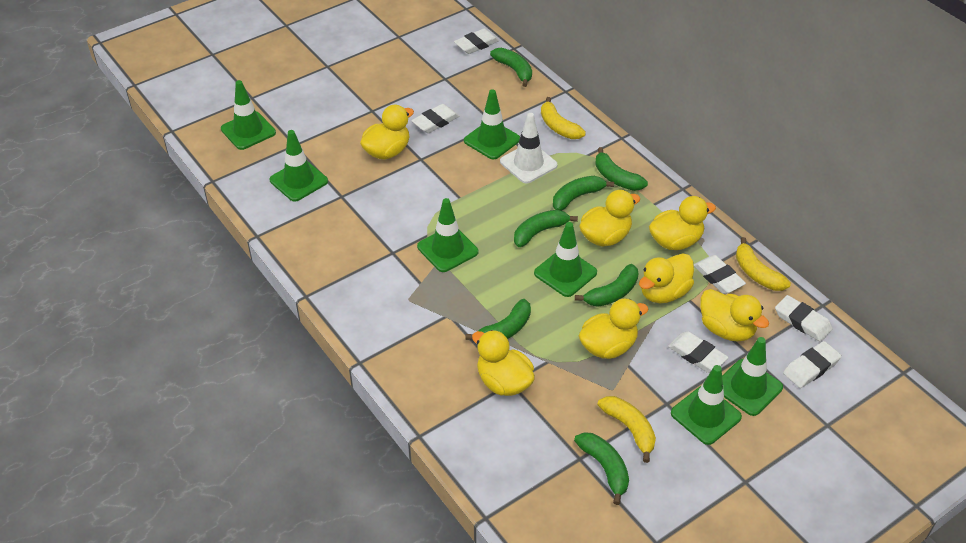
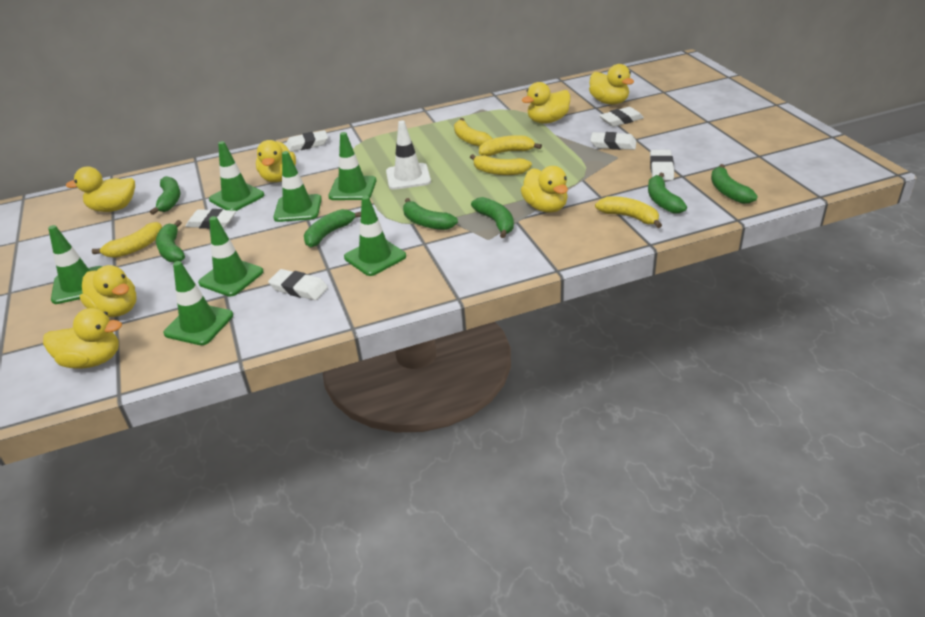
yellow banana: [541,97,586,139] [598,396,656,463] [736,237,791,291] = 3 -> [92,222,162,258] [454,118,493,147] [470,154,532,175] [479,135,542,156] [595,196,662,228] = 5

